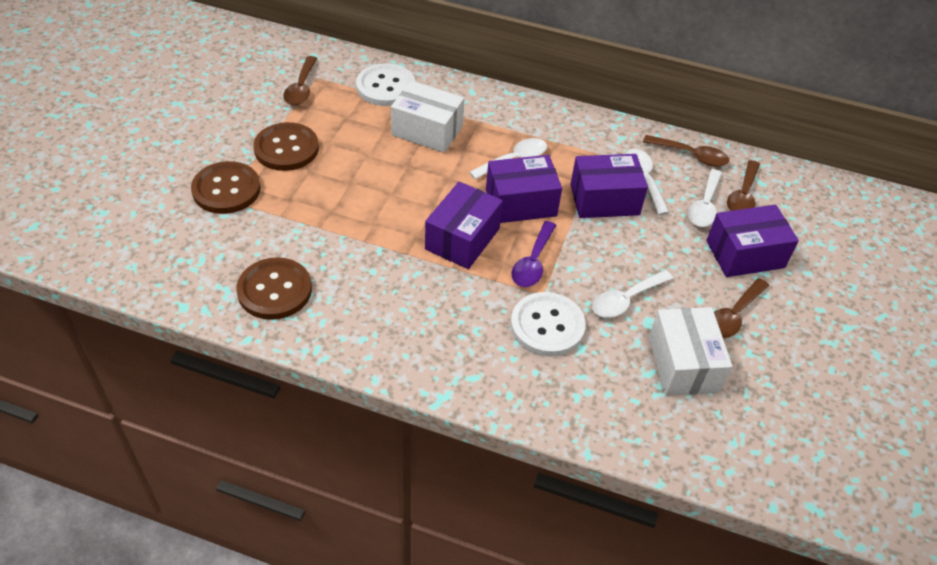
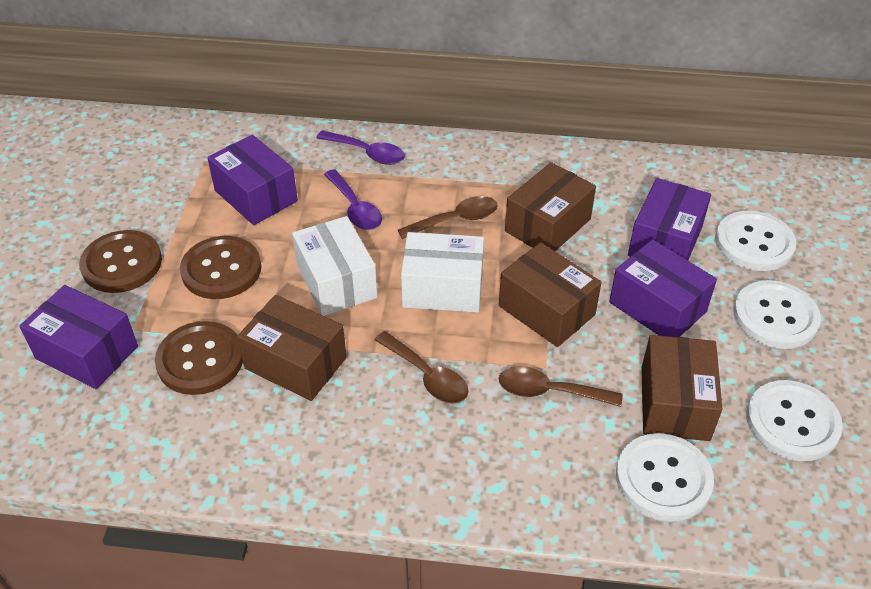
brown box: none = 0 -> [237,295,347,401] [499,242,602,347] [505,162,596,251] [641,335,722,441] = 4
brown spoon: [283,56,317,105] [643,135,729,167] [714,278,769,338] [727,160,760,211] = 4 -> [375,331,468,404] [398,196,498,239] [499,366,622,407] = 3
purple spoon: [512,221,556,287] = 1 -> [316,130,405,165] [324,169,382,230] = 2
white button: [356,63,416,106] [511,292,586,357] = 2 -> [616,433,714,522] [715,211,796,271] [733,280,821,349] [746,380,843,461] = 4
white spoon: [469,138,547,180] [592,270,673,318] [625,149,670,215] [688,169,722,227] = 4 -> none = 0

